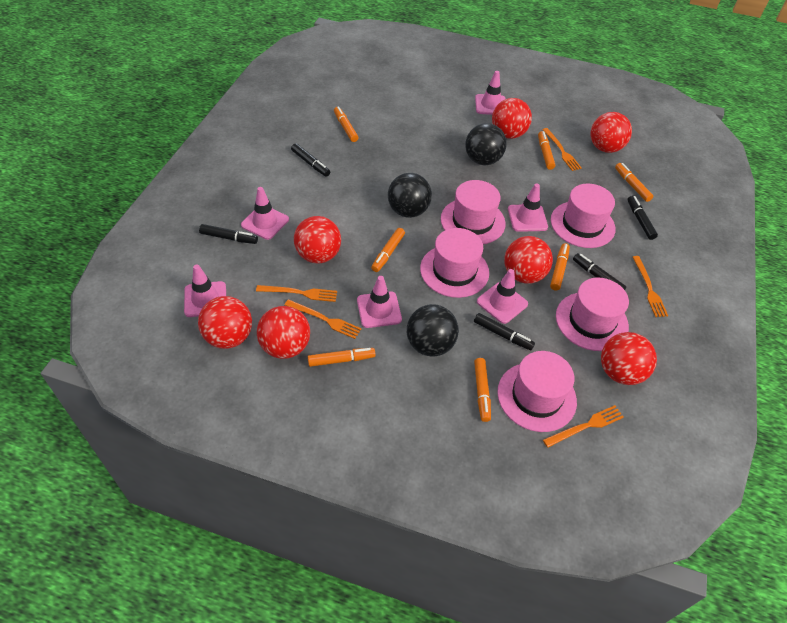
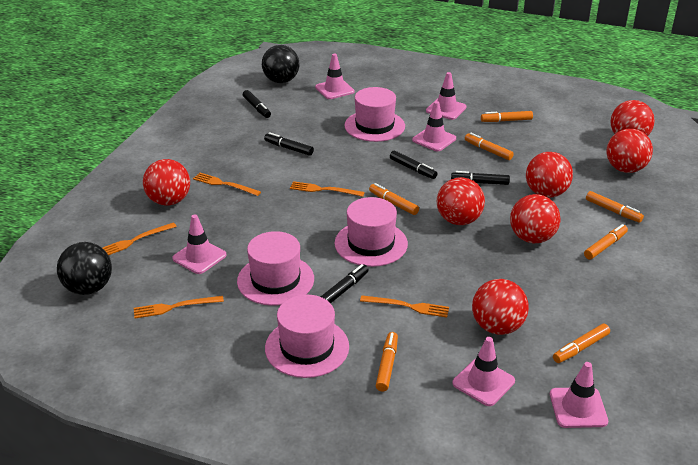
black ball: [388,173,432,218] [407,304,459,357] [465,123,507,165] = 3 -> [57,242,112,295] [262,45,299,83] = 2
pink hat: [420,228,489,298] [441,180,506,244] [497,351,577,432] [551,184,615,248] [556,278,629,351] = 5 -> [237,231,314,306] [265,295,349,378] [334,197,408,267] [344,87,405,142] = 4

